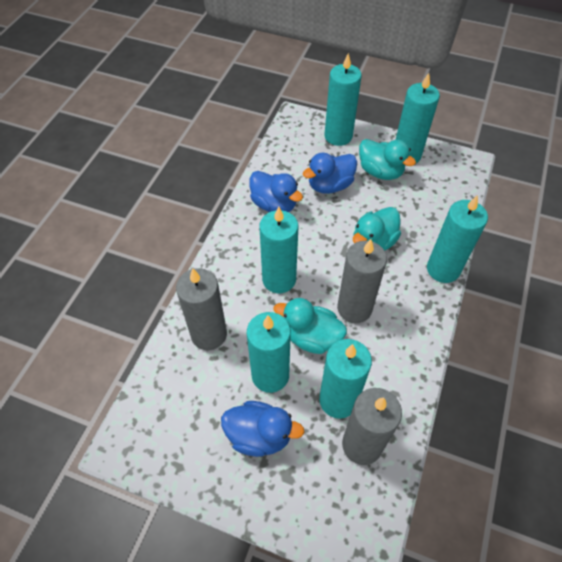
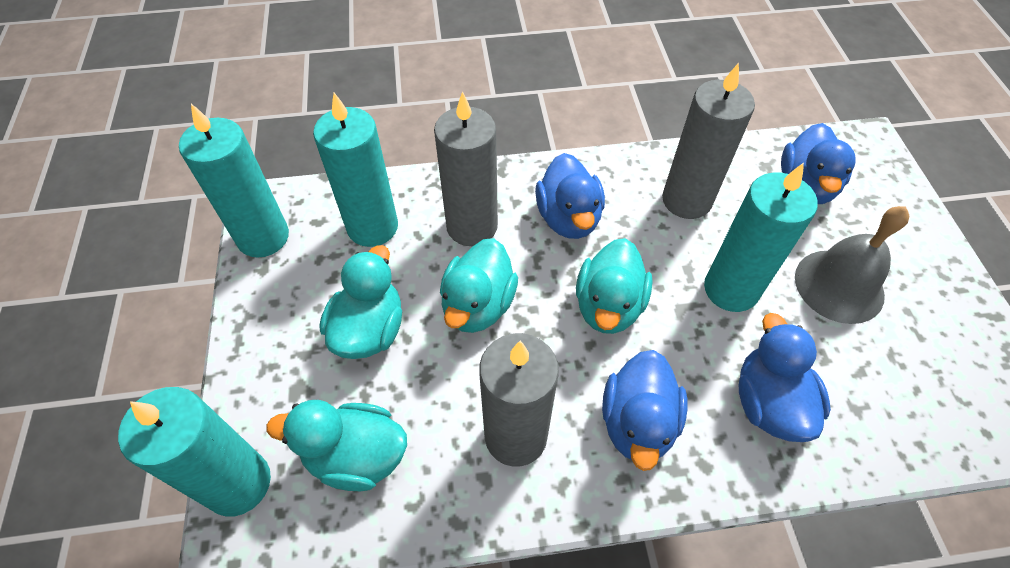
blue duck: [221,401,305,457] [249,171,303,212] [303,153,357,194] = 3 -> [535,153,605,239] [602,350,688,471] [739,313,831,442] [781,123,856,204] = 4
grey bell: none = 0 -> [795,206,909,324] = 1
turquoise candle: [247,312,291,393] [260,207,298,293] [319,339,372,419] [325,53,362,146] [396,73,440,163] [427,195,488,283] = 6 -> [118,387,271,517] [179,104,289,258] [313,93,398,247] [704,163,818,312] = 4
turquoise duck: [274,298,347,354] [353,207,401,251] [359,139,416,180] = 3 -> [266,400,407,491] [320,245,402,359] [440,238,518,333] [576,238,653,334] = 4

